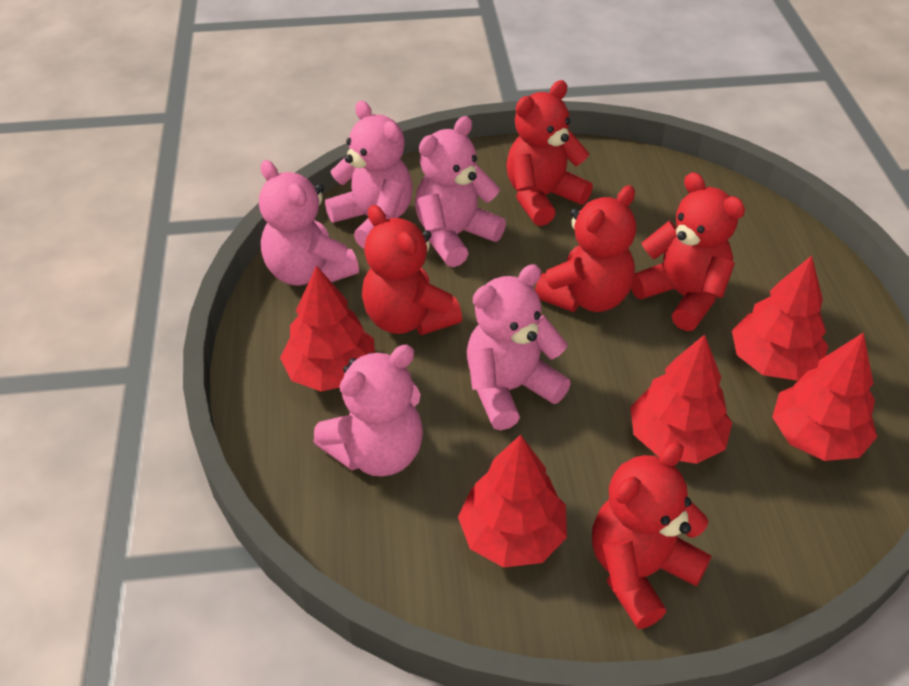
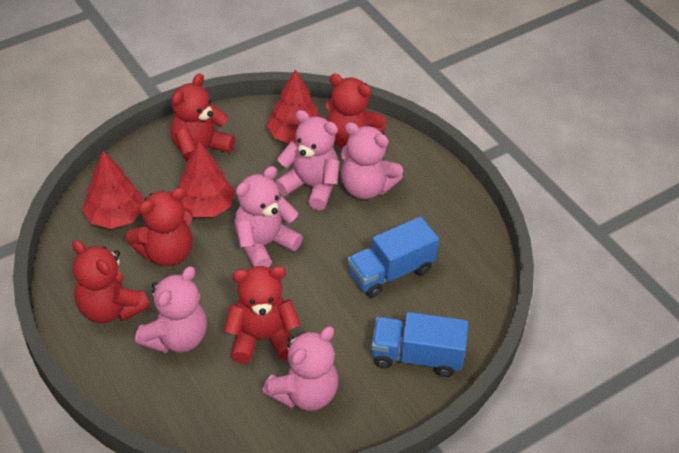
blue truck: none = 0 -> [348,217,439,298] [372,312,469,377] = 2
red tree: [280,265,375,391] [458,435,567,568] [630,334,732,464] [732,256,828,381] [772,332,877,461] = 5 -> [82,151,143,229] [177,141,235,217] [267,69,322,144] = 3

